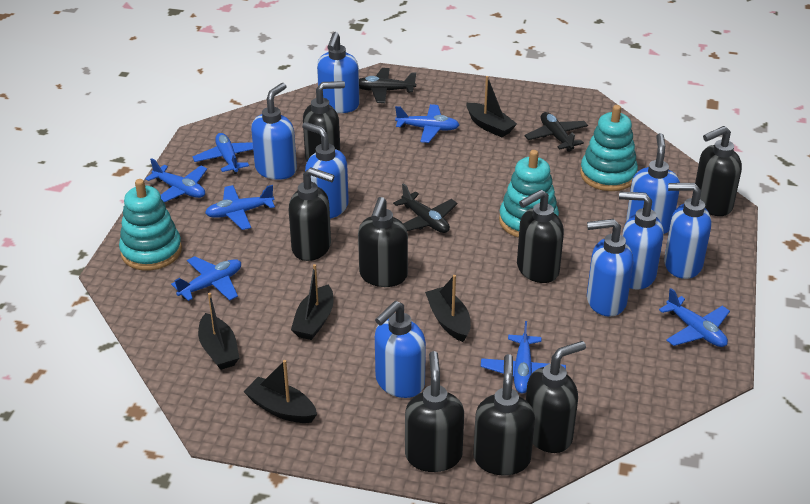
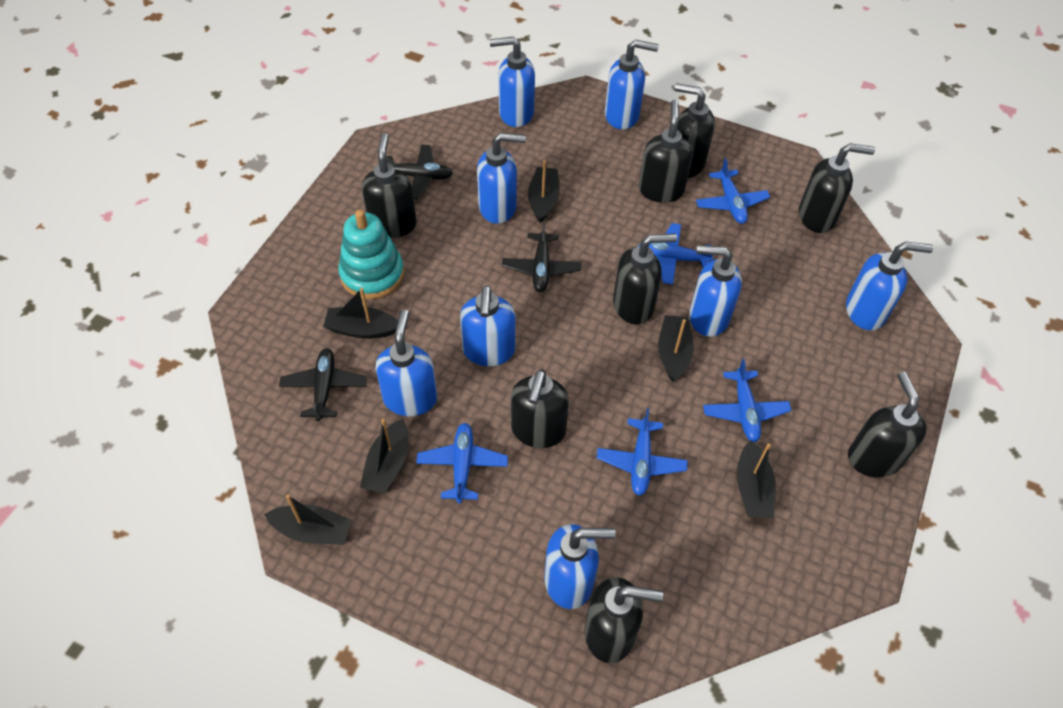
black boat: [198,293,239,370] [244,360,317,423] [291,264,333,340] [425,275,471,342] [467,76,517,137] = 5 -> [264,494,352,545] [323,288,398,339] [360,419,408,494] [528,160,560,223] [658,315,694,382] [737,440,776,518] = 6
blue plane: [145,158,207,202] [171,256,241,301] [193,133,253,174] [205,185,275,230] [395,104,459,143] [481,321,566,393] [659,288,730,347] = 7 -> [416,423,508,503] [597,408,688,496] [639,223,713,285] [696,158,770,224] [703,359,792,442] = 5
turquoise stacking toy: [119,179,182,271] [499,150,559,238] [580,105,638,191] = 3 -> [338,209,404,299] = 1

